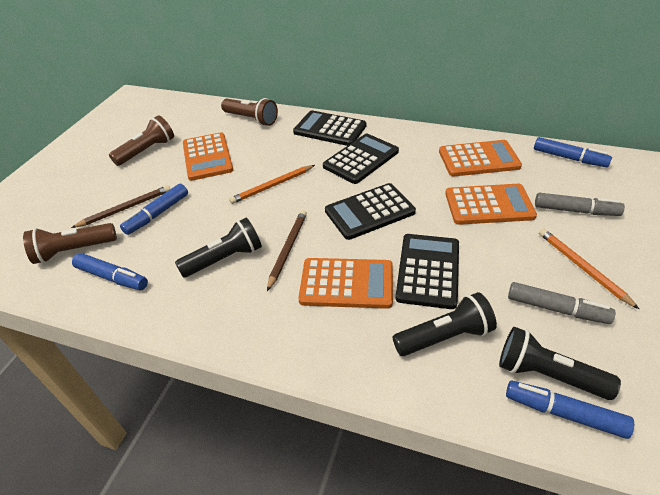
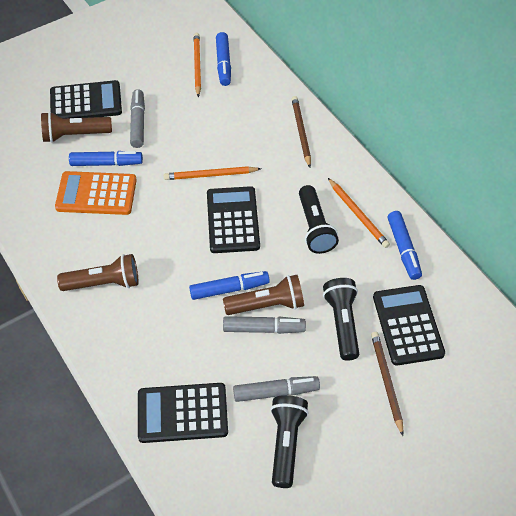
grey marker: [508,282,615,324] [535,193,625,216] = 2 -> [130,89,145,148] [223,316,306,334] [233,376,320,402] = 3
orange calculator: [183,132,233,181] [298,258,393,309] [439,140,522,177] [445,184,537,225] = 4 -> [55,171,137,215] = 1
orange pencil: [229,165,315,204] [539,228,639,309] = 2 -> [164,166,261,180] [193,33,201,97] [328,178,390,248] = 3

